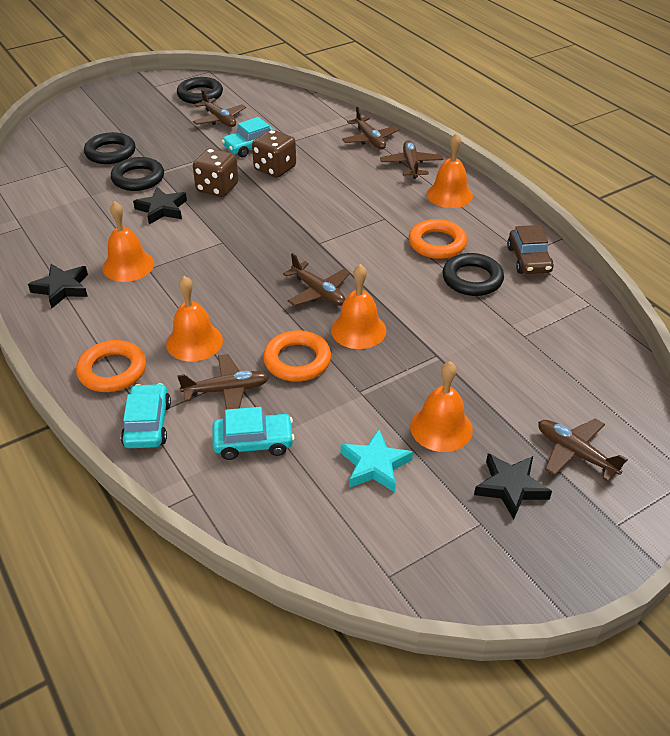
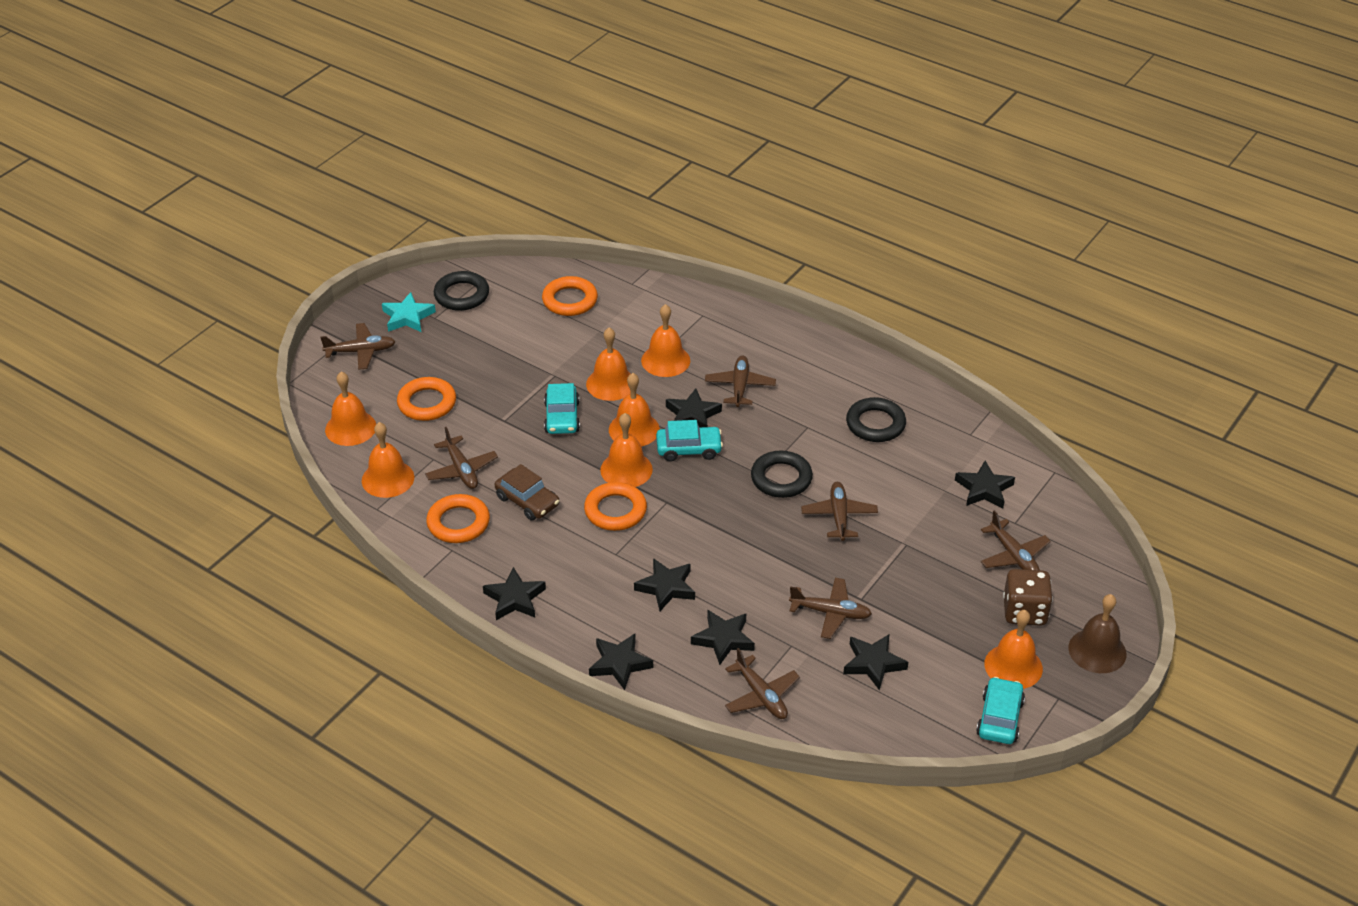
black ring: [84,132,136,164] [111,157,164,191] [177,77,223,104] [442,253,504,296] = 4 -> [434,271,489,311] [751,451,813,498] [846,397,906,442] = 3
black star: [28,264,88,308] [133,187,187,224] [474,453,552,519] = 3 -> [483,567,546,620] [589,634,653,690] [634,558,695,611] [666,389,722,427] [691,610,755,665] [843,634,908,690] [955,461,1015,508] = 7
brown bell: none = 0 -> [1068,594,1127,673] = 1
brown dice: [193,148,239,197] [252,130,296,178] = 2 -> [1003,569,1053,626] = 1
brown plane: [177,354,269,409] [193,89,246,127] [283,253,350,306] [342,106,399,149] [380,140,443,179] [538,418,628,481] = 6 -> [320,323,396,370] [425,427,498,489] [705,356,776,407] [725,648,800,719] [789,578,872,639] [801,482,878,541] [981,510,1051,570] = 7
orange bell: [102,201,154,282] [166,276,223,361] [331,264,386,349] [410,361,473,452] [427,133,473,208] = 5 -> [325,371,376,446] [362,422,414,498] [586,327,631,401] [600,413,653,487] [609,373,660,446] [641,304,690,377] [984,610,1043,689] = 7
orange ring: [76,340,146,392] [263,330,331,381] [409,219,467,259] = 3 -> [397,377,456,421] [426,494,490,543] [542,276,598,316] [584,482,647,531] = 4

